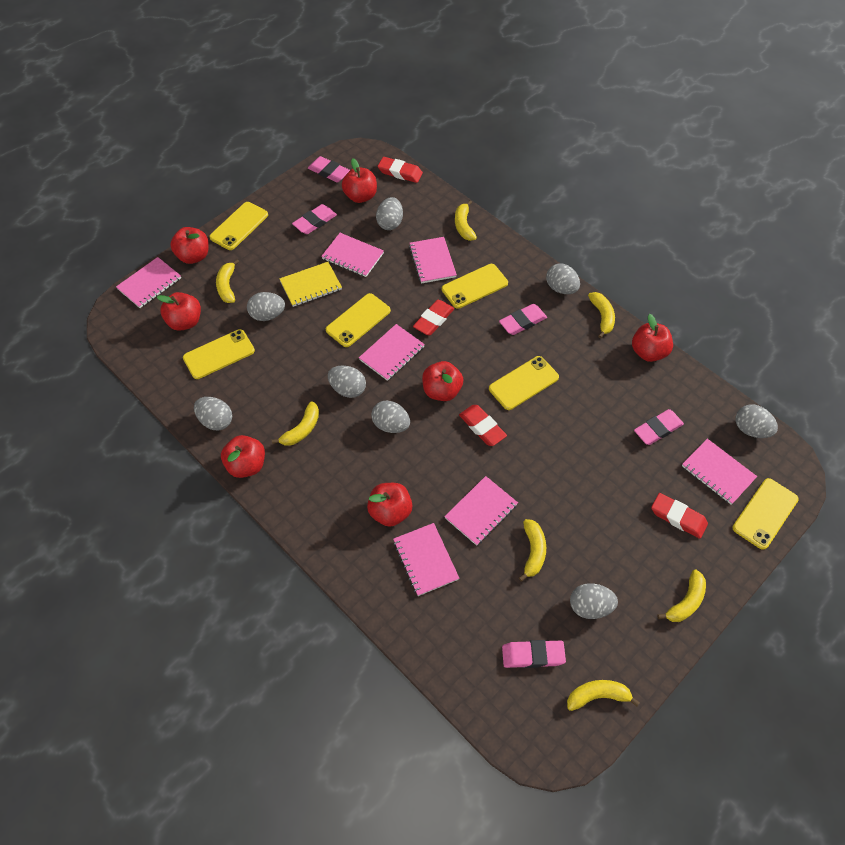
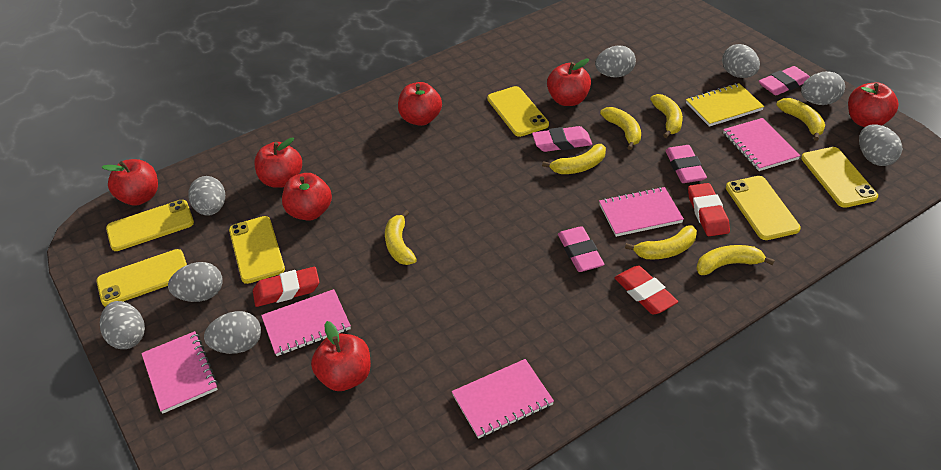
pink eraser: [292,204,337,234] [308,156,350,182] [499,304,547,335] [502,640,566,668] [634,409,684,445] = 5 -> [532,126,592,152] [558,226,604,272] [665,145,707,183] [759,66,810,95] = 4
pink notebook: [116,257,181,308] [321,233,384,277] [359,324,425,381] [393,523,459,596] [409,237,457,284] [444,476,518,546] [682,439,757,505] = 7 -> [141,331,218,414] [261,289,351,356] [452,359,554,439] [599,187,684,237] [723,118,800,171] = 5
red eraser: [378,157,423,183] [413,300,455,336] [459,405,507,446] [651,493,708,539] = 4 -> [253,267,319,307] [614,266,678,314] [688,183,730,236] = 3

